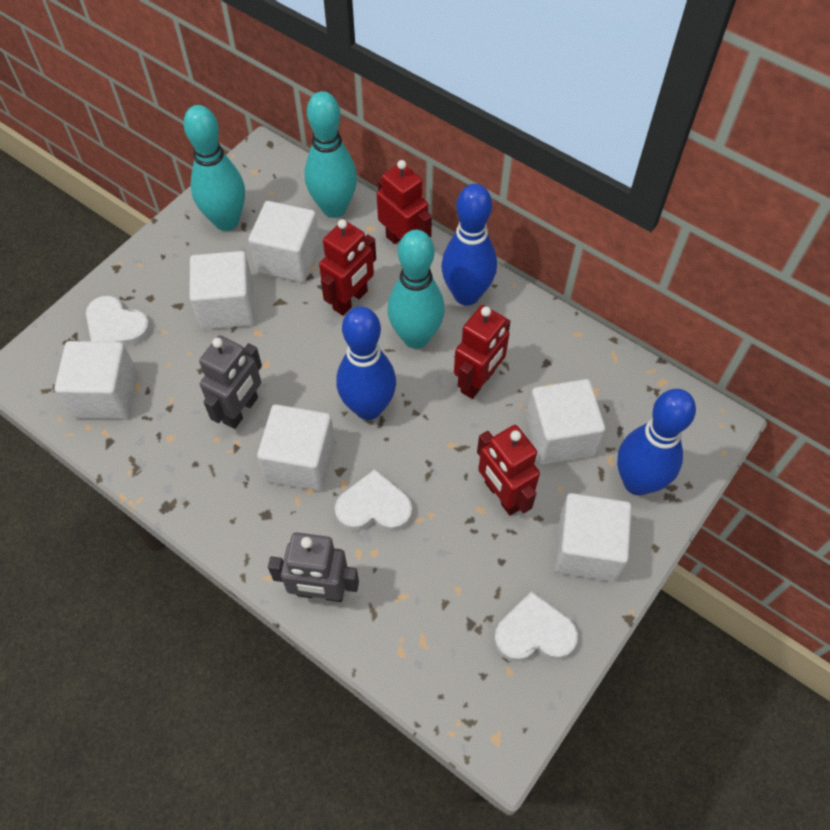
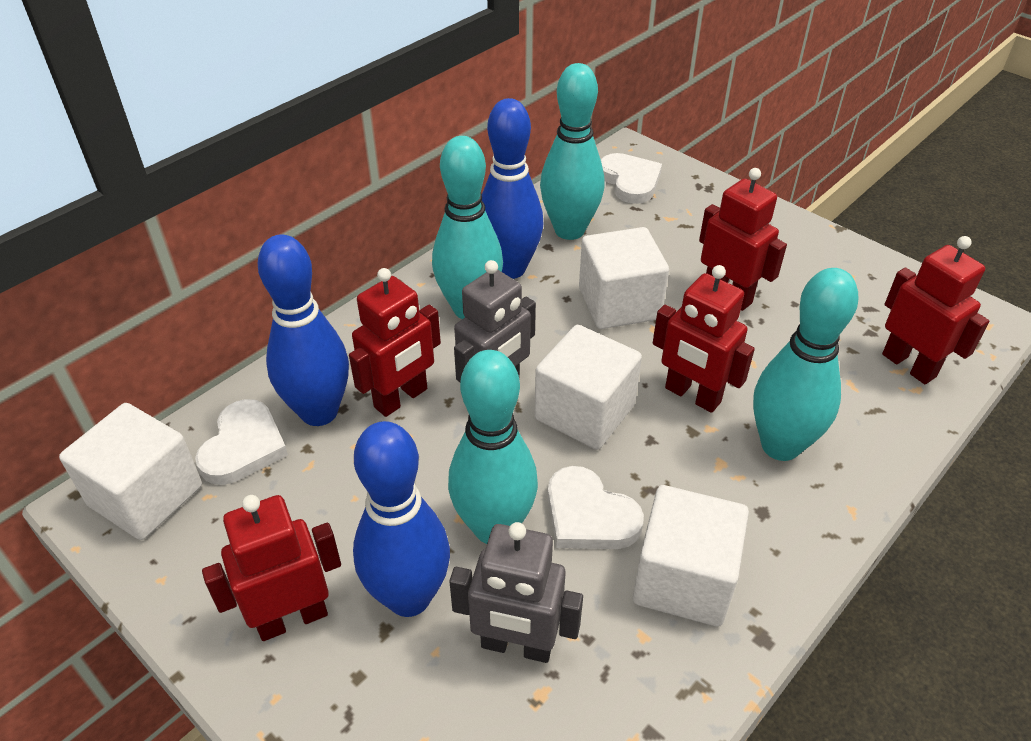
red robot: [319,219,376,316] [377,160,432,244] [454,305,511,399] [477,425,540,516] = 4 -> [202,495,341,641] [349,268,441,417] [653,265,755,413] [699,168,787,311] [882,236,989,384] = 5
turquoise bowling pin: [183,105,245,231] [304,91,357,218] [387,230,445,349] = 3 -> [432,136,503,319] [448,350,538,544] [540,63,604,240] [753,268,858,461] = 4
white cube: [54,341,138,419] [189,251,255,330] [248,201,320,282] [257,404,335,491] [526,379,605,465] [554,493,632,582] = 6 -> [59,403,202,540] [534,325,642,450] [579,227,669,329] [633,485,749,627] = 4

